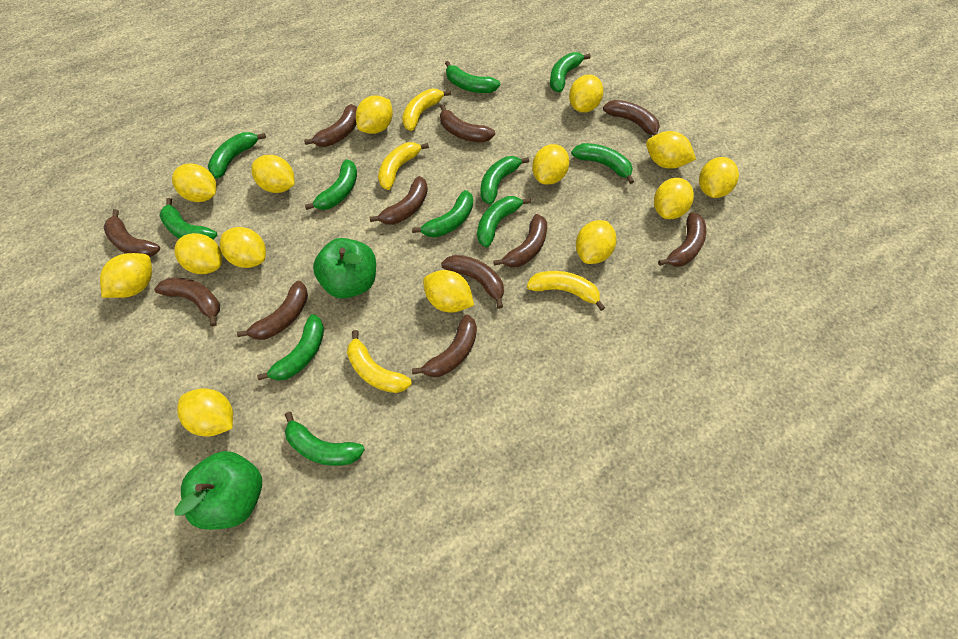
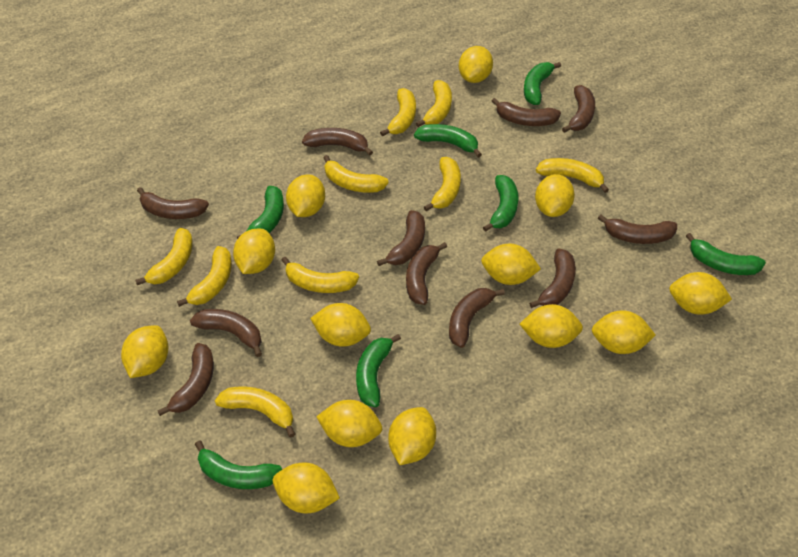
green apple: [174,451,262,530] [313,238,376,299] = 2 -> none = 0
green banana: [159,198,217,240] [208,132,266,179] [257,314,324,381] [285,412,365,466] [305,159,357,210] [412,190,473,238] [445,61,500,93] [477,196,531,247] [480,156,529,205] [550,52,591,92] [571,143,634,184] = 11 -> [195,440,282,489] [237,186,284,239] [356,334,401,407] [414,124,482,158] [483,175,518,232] [524,62,561,105] [686,233,766,275] = 7
yellow banana: [347,330,412,393] [378,142,429,190] [402,89,451,131] [527,271,606,311] = 4 -> [135,228,193,285] [177,246,232,307] [215,387,295,438] [281,257,359,293] [323,155,389,193] [380,88,416,137] [416,80,452,127] [424,157,461,211] [536,158,609,193] = 9
yellow lemon: [100,253,152,298] [172,164,217,202] [174,233,222,274] [177,388,233,437] [220,227,266,268] [251,155,295,193] [356,95,393,134] [423,270,474,312] [532,144,569,185] [569,75,603,113] [576,220,617,264] [646,131,696,169] [654,178,694,219] [699,157,739,198] = 14 -> [121,325,168,378] [233,229,275,274] [273,462,340,513] [286,175,325,217] [310,303,371,347] [316,400,382,447] [388,407,436,465] [459,46,493,83] [481,243,541,285] [520,304,583,348] [535,174,575,217] [592,310,656,354] [669,272,732,315] = 13

